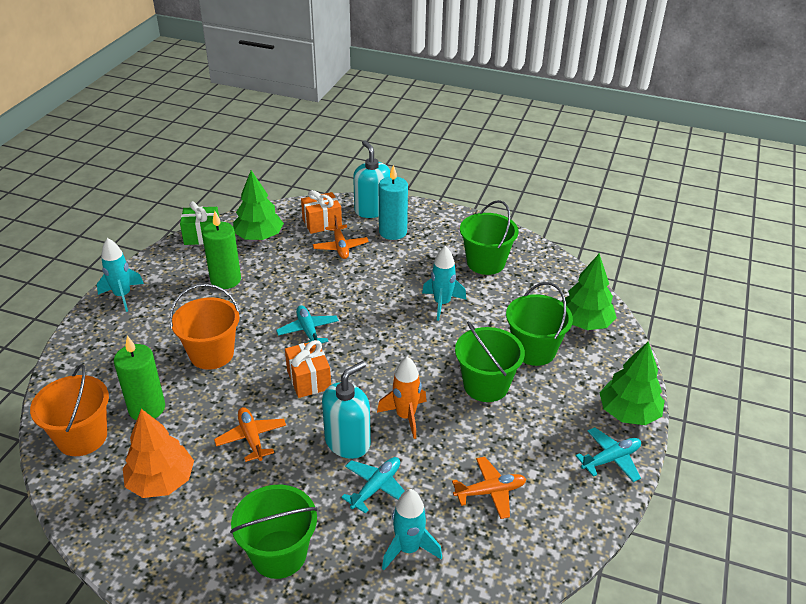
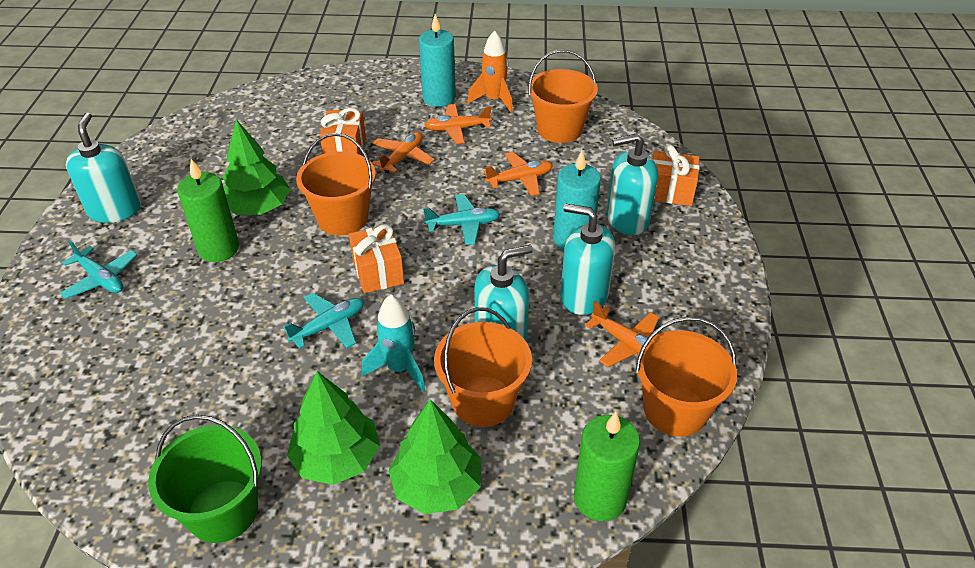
green bucket: [230,485,317,579] [455,322,525,402] [460,200,519,275] [506,282,573,366] = 4 -> [148,415,262,543] = 1
green gift: [180,201,219,245] = 1 -> none = 0
orange bucket: [30,364,109,456] [169,284,240,370] = 2 -> [296,133,376,235] [434,307,532,427] [528,50,598,143] [636,317,737,436] = 4
orange gift: [285,340,331,398] [301,190,342,234] = 2 -> [320,108,366,155] [349,224,404,293] [653,145,700,206] = 3
orange plane: [214,407,286,462] [313,215,369,259] [452,457,526,519] = 3 -> [372,132,435,173] [425,104,492,144] [483,152,553,196] [585,301,659,367] = 4
orange tree: [123,409,194,498] = 1 -> none = 0
turquoise candle: [379,165,408,240] = 1 -> [419,14,456,107] [553,150,601,250] = 2
turquoise rocket: [97,238,144,312] [382,489,442,570] [422,246,466,321] = 3 -> [362,295,425,392] = 1
turquoise soap dispenser: [322,361,371,459] [353,140,390,218] = 2 -> [66,113,141,223] [474,245,533,342] [560,203,615,315] [606,133,658,235] = 4

